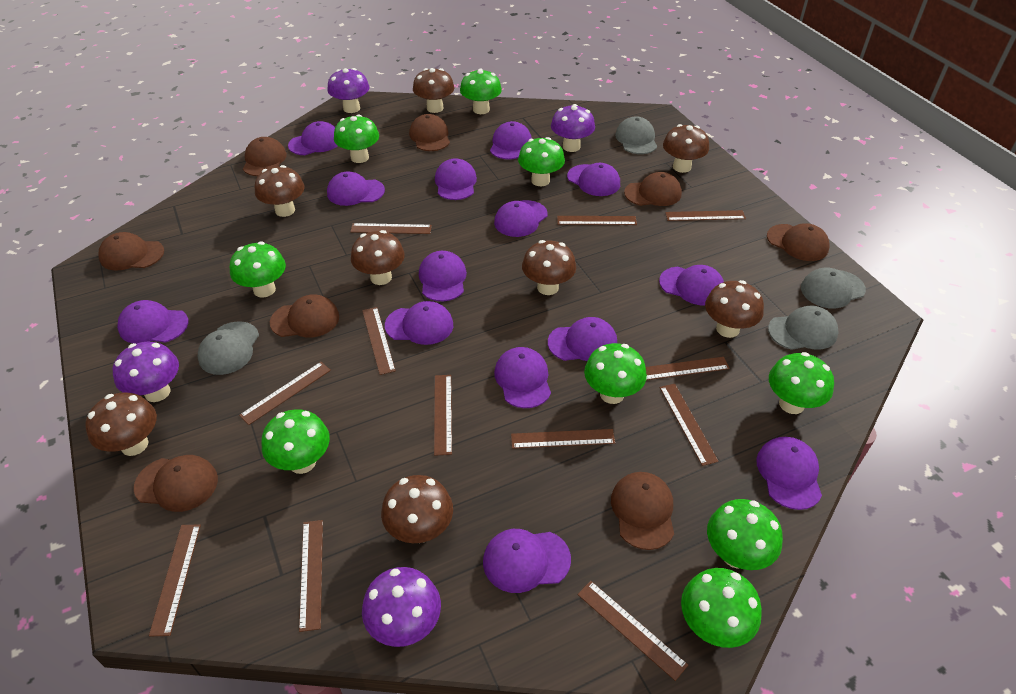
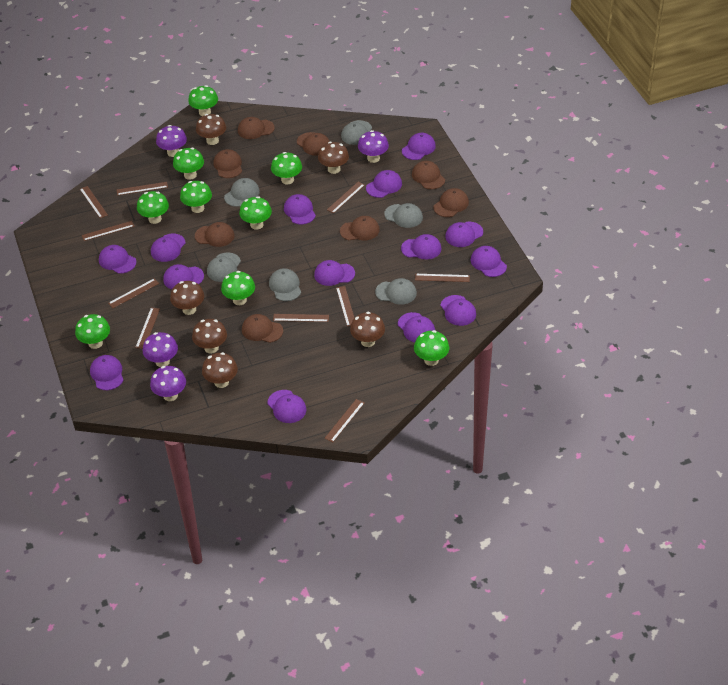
brown mushroom: [85,392,157,456] [255,165,305,217] [351,230,405,285] [381,475,453,543] [413,68,454,113] [522,240,576,295] [663,124,709,173] [705,280,764,338] = 8 -> [170,281,204,315] [192,319,227,354] [196,114,226,145] [202,352,238,388] [318,142,349,174] [350,312,385,347] = 6
brown ruler: [149,524,201,637] [239,362,331,425] [299,520,323,632] [350,223,432,234] [362,307,396,375] [434,375,452,456] [511,429,615,449] [557,216,637,225] [577,581,688,681] [646,357,730,380] [660,384,719,466] [665,210,746,221] = 12 -> [80,186,108,218] [82,221,135,241] [108,278,159,308] [117,182,168,196] [135,307,160,349] [273,314,329,322] [324,399,364,443] [327,182,365,213] [336,286,354,327] [415,274,470,282] = 10
grey cap: [197,321,259,375] [615,116,657,154] [768,306,839,350] [801,268,866,309] = 4 -> [207,252,241,282] [224,178,260,207] [269,268,301,301] [341,120,372,145] [375,278,417,305] [384,203,423,228] = 6

